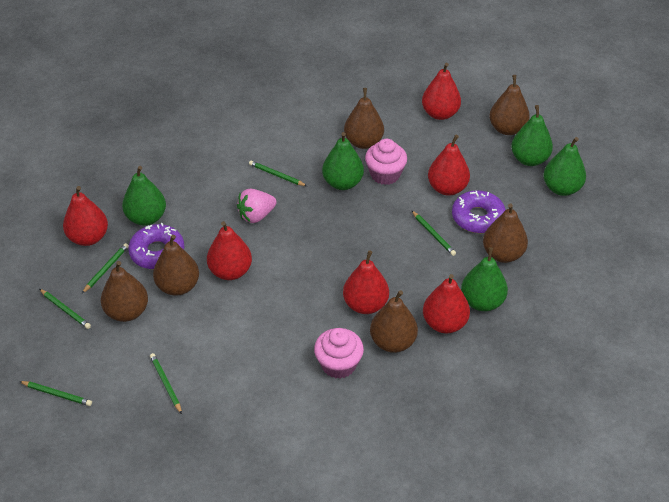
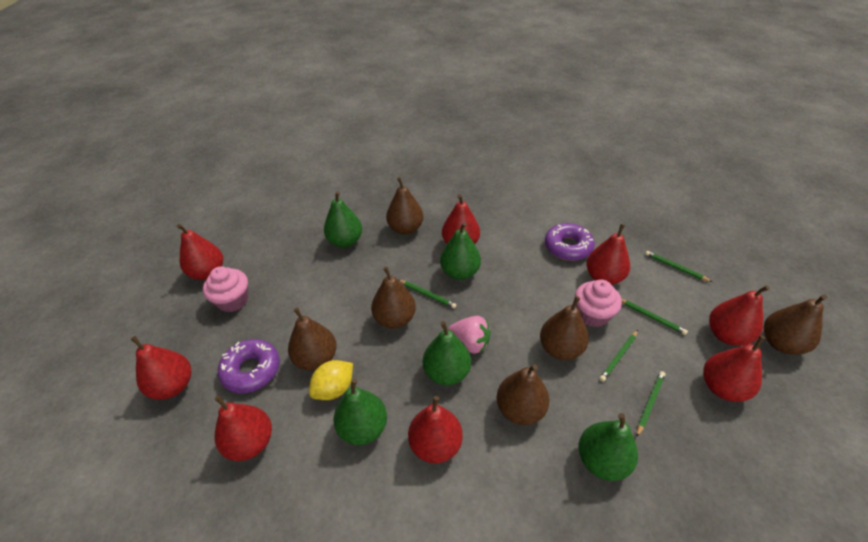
green pencil: [19,381,92,406] [39,289,91,329] [82,243,129,293] [150,353,182,414] [249,161,307,186] [411,210,456,256] = 6 -> [398,280,456,308] [600,330,638,382] [621,299,688,335] [637,371,665,437] [645,251,712,282] = 5
red pear: [63,186,108,246] [207,221,252,280] [343,251,389,314] [422,63,461,120] [423,274,470,333] [428,135,470,196] = 6 -> [131,336,191,400] [177,224,223,280] [215,395,272,461] [408,396,463,463] [442,194,480,244] [586,224,630,285] [703,335,766,402] [709,285,770,346] = 8
yellow lemon: none = 0 -> [309,360,353,400] = 1

